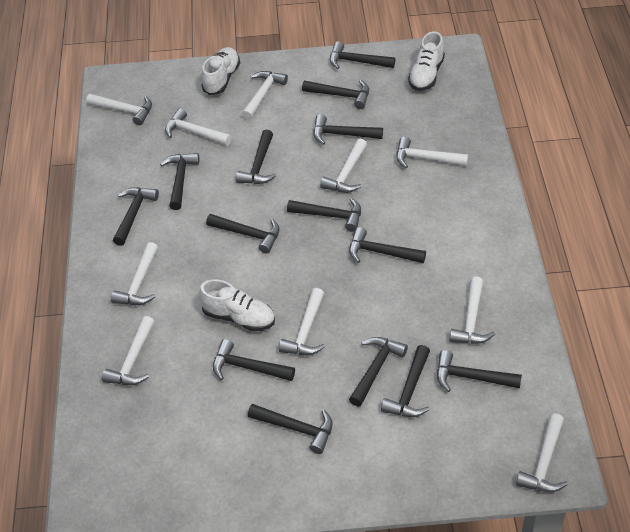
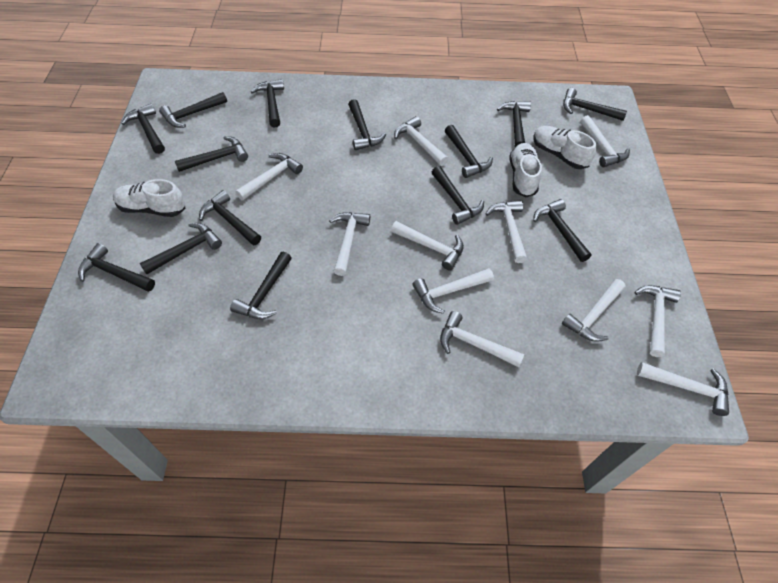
white hammer: [86,94,152,125] [102,316,155,385] [111,242,158,305] [165,108,232,146] [242,71,288,120] [279,288,325,355] [320,139,367,193] [396,137,468,168] [449,276,495,344] [516,413,568,492] = 10 -> [235,153,303,200] [329,212,370,276] [391,221,464,271] [394,116,448,166] [412,268,494,314] [440,311,525,367] [485,200,527,263] [562,279,625,342] [580,115,630,167] [635,285,681,357] [637,362,729,416] = 11

